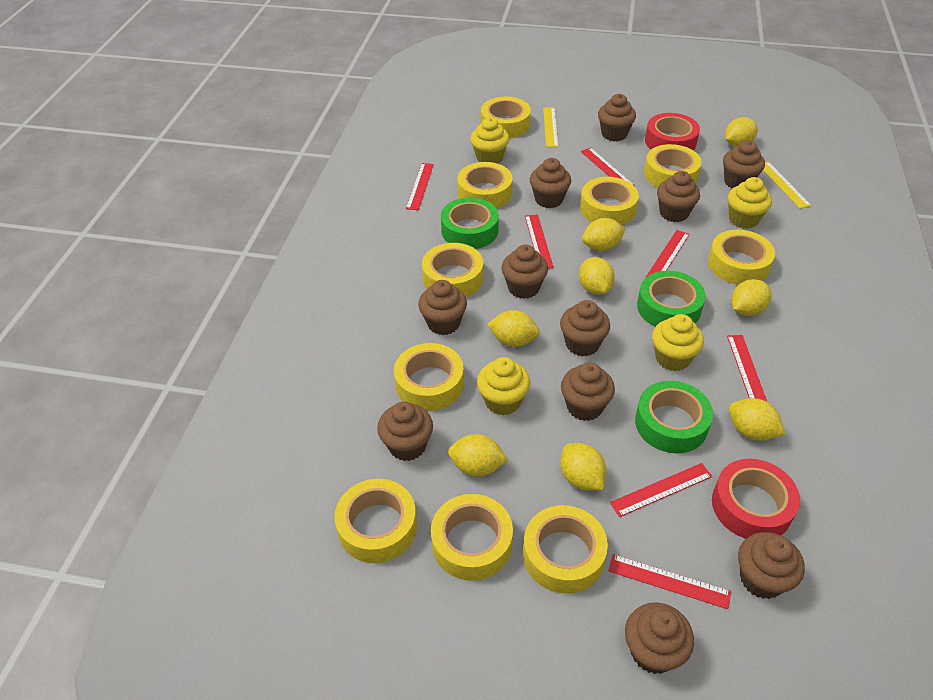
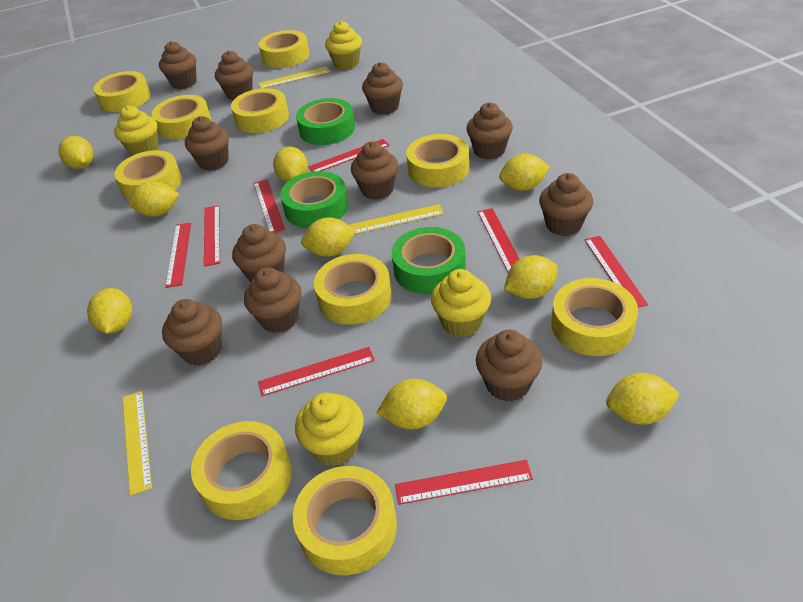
red ruler: [406,163,434,210] [525,214,554,269] [581,148,635,186] [608,554,731,609] [610,463,712,517] [645,230,690,278] [727,335,767,402] = 7 -> [165,223,191,288] [204,205,220,267] [253,179,285,233] [258,347,375,396] [308,139,390,172] [395,460,533,505] [478,208,519,272] [584,236,648,307] = 8
red tape: [645,113,700,151] [712,459,800,539] = 2 -> none = 0
yellow lemon: [448,434,508,477] [487,310,540,347] [561,443,606,490] [579,257,615,295] [582,218,625,251] [725,117,758,147] [729,398,785,441] [731,279,772,316] = 8 -> [58,136,94,169] [87,288,132,334] [128,181,180,217] [273,146,308,182] [301,218,356,257] [377,379,447,429] [499,154,550,191] [504,255,558,299] [606,373,680,425] = 9
yellow ruler: [543,108,558,147] [763,162,812,209] = 2 -> [122,391,152,496] [258,67,330,89] [349,204,444,234] = 3

